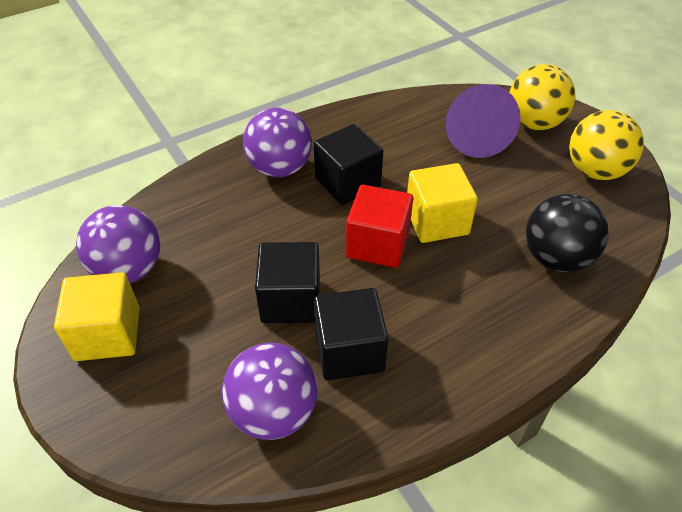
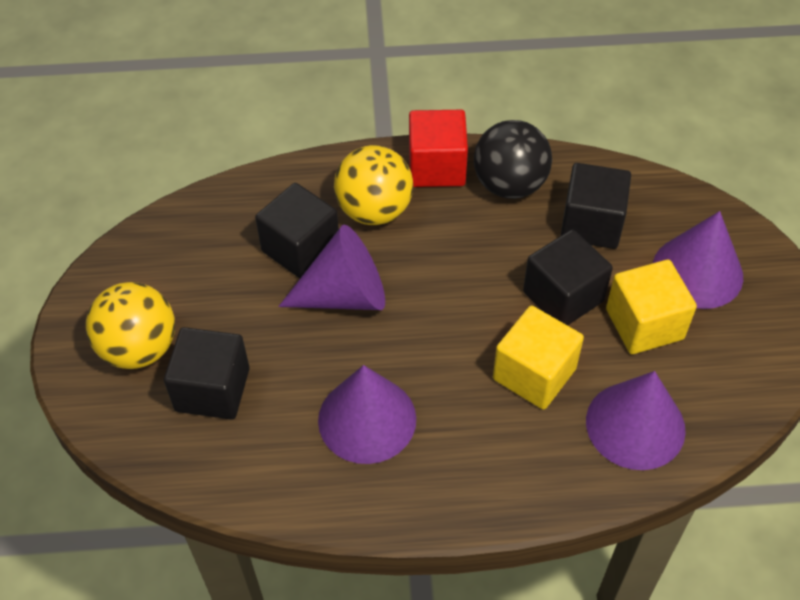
black cube: [255,242,320,323] [314,124,383,205] [314,288,389,380] = 3 -> [164,327,250,420] [255,183,339,278] [523,230,613,326] [560,163,631,249] = 4
purple ball: [76,205,160,283] [222,343,317,440] [243,108,312,177] = 3 -> none = 0
purple cone: [446,84,521,158] = 1 -> [278,225,385,310] [318,365,416,464] [586,371,686,470] [653,211,743,309] = 4

